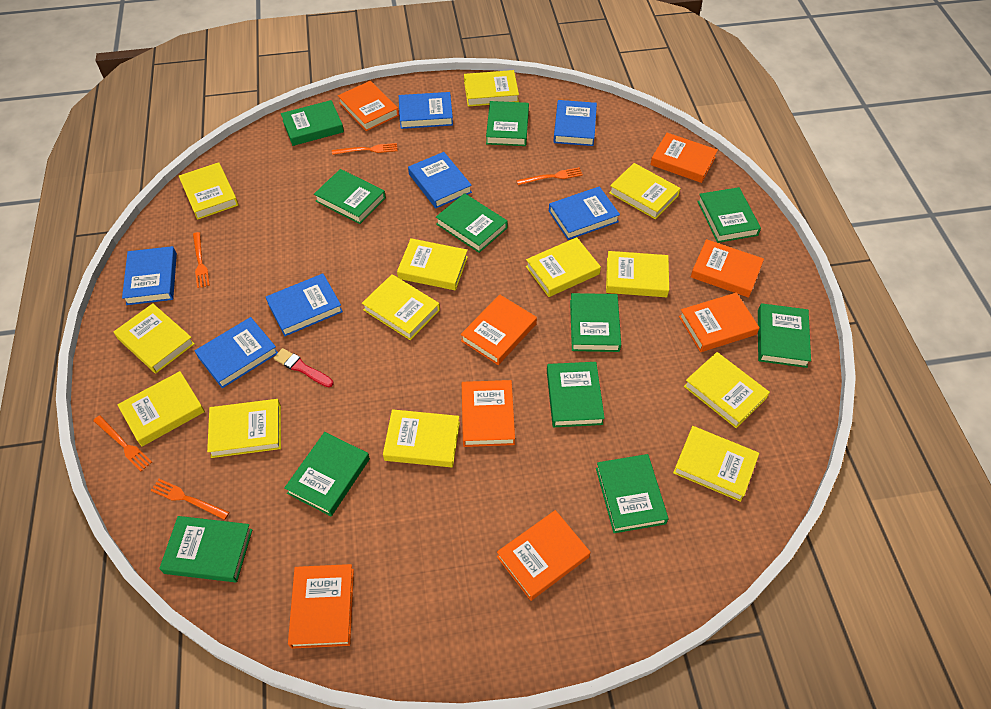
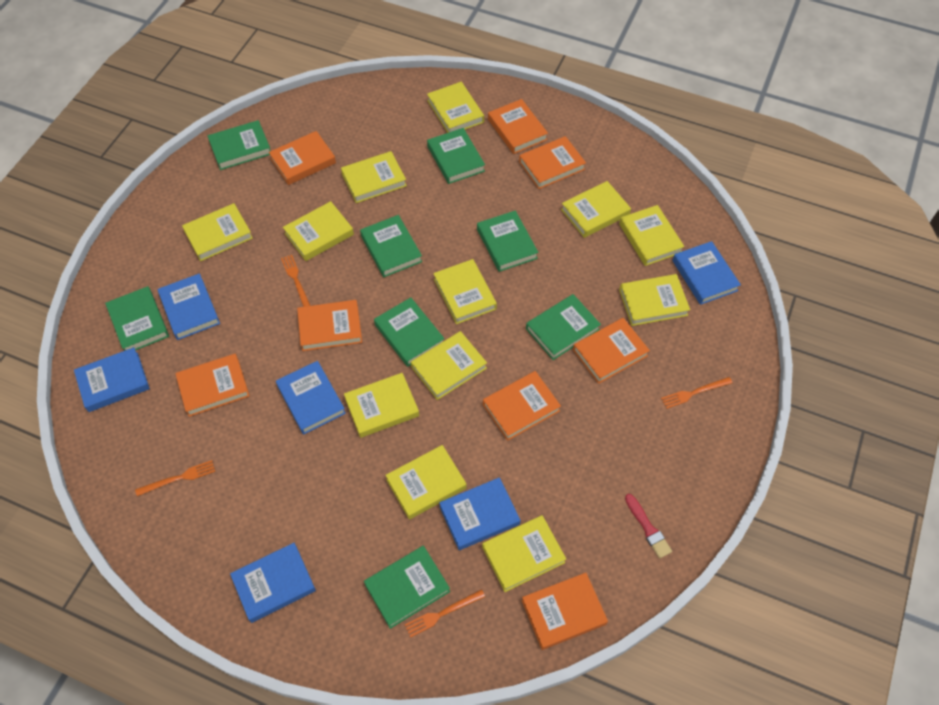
blue book: [122,246,177,305] [195,317,278,388] [266,274,343,336] [399,92,453,129] [408,152,472,208] [549,186,620,240] [553,100,597,146] = 7 -> [74,347,150,412] [158,273,220,340] [230,543,316,623] [276,361,346,435] [439,477,520,550] [672,241,741,305] = 6
green book: [159,516,253,582] [281,100,344,146] [284,432,370,516] [314,169,386,224] [436,193,508,253] [486,101,529,146] [547,362,605,427] [570,293,621,352] [596,454,669,533] [697,187,761,243] [758,303,811,368] = 11 -> [105,286,169,351] [208,120,270,170] [360,215,422,277] [364,546,450,629] [374,297,445,367] [427,128,485,184] [477,210,539,272] [526,294,601,360] = 8
orange fork: [93,415,152,471] [150,479,230,520] [193,232,210,288] [332,143,398,155] [516,167,583,185] = 5 -> [135,460,215,496] [281,255,310,307] [404,589,485,638] [661,377,732,409] = 4
yellow book: [114,303,195,374] [117,371,205,447] [179,162,238,220] [207,399,281,458] [362,274,440,340] [383,409,460,467] [397,238,468,290] [464,70,519,106] [526,237,601,297] [606,251,669,297] [609,163,681,219] [673,426,759,502] [684,352,770,428] = 13 -> [182,203,253,261] [283,201,354,261] [341,151,407,203] [344,373,419,438] [385,445,467,519] [411,331,487,400] [427,82,484,133] [433,259,497,324] [482,515,566,592] [561,181,631,238] [619,205,684,266] [619,274,690,326] = 12

